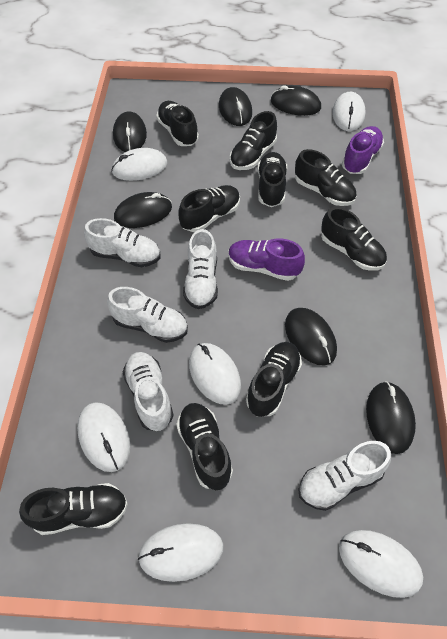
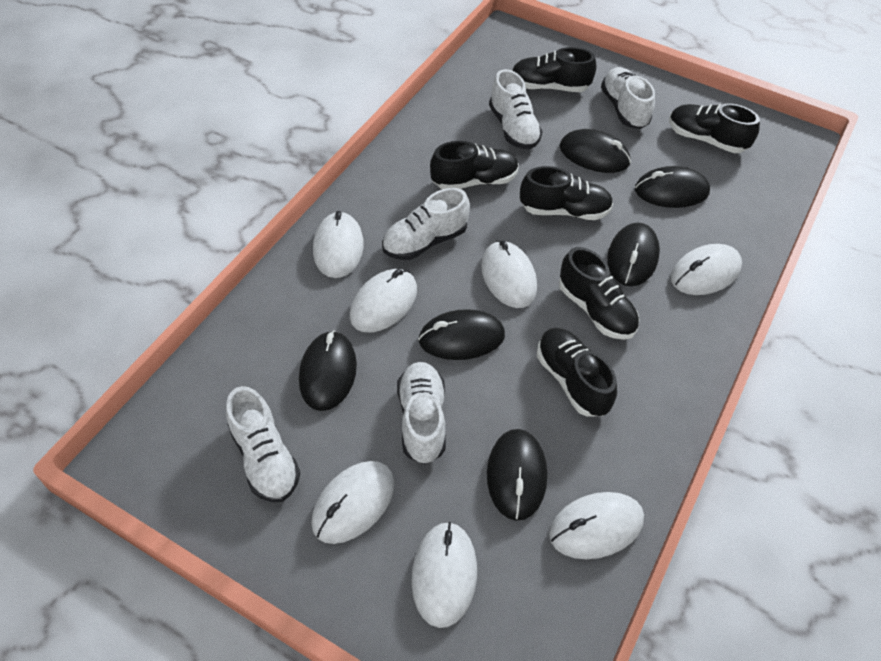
black shoe: [19,483,128,535] [156,101,199,146] [176,403,233,490] [179,185,240,232] [230,111,277,170] [246,342,302,417] [257,152,287,207] [295,149,357,206] [321,207,387,271] = 9 -> [430,141,519,189] [512,47,597,92] [520,166,613,220] [537,328,617,417] [559,247,639,340] [669,103,760,153] = 6
purple shoe: [228,238,305,281] [342,126,384,174] = 2 -> none = 0
white mouse: [77,402,130,472] [111,148,167,181] [138,523,223,582] [189,343,241,405] [332,92,366,131] [339,530,423,598] = 6 -> [311,461,394,544] [313,211,364,278] [350,269,417,333] [411,522,477,628] [481,240,537,308] [549,492,644,559] [671,244,742,295] = 7

